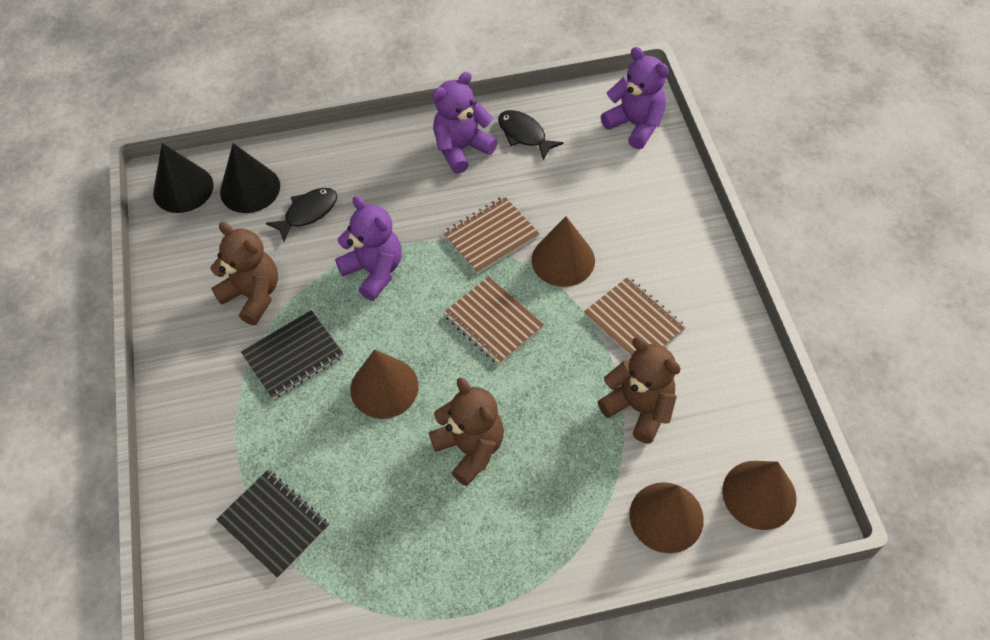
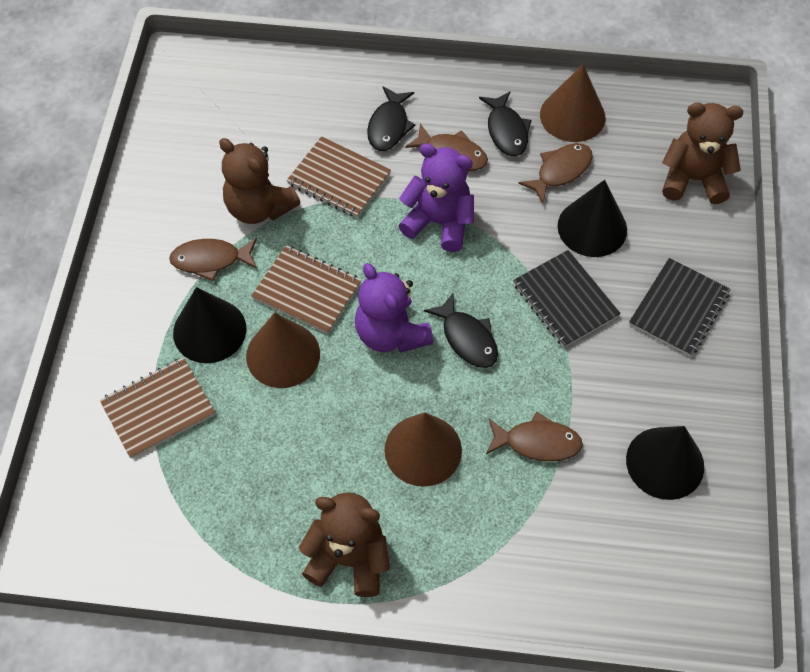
black cone: [153,143,214,213] [220,143,280,213] = 2 -> [173,287,247,363] [557,180,627,257] [626,426,704,500] = 3
black fish: [266,188,337,242] [498,110,563,160] = 2 -> [367,86,415,151] [424,293,498,368] [479,91,532,156] = 3
brown cone: [351,349,419,419] [532,216,595,287] [629,482,704,553] [722,461,797,530] = 4 -> [246,312,320,388] [385,412,462,487] [540,64,605,142] = 3
brown fish: none = 0 -> [169,238,257,281] [405,123,488,171] [486,412,583,461] [518,143,593,203] = 4
purple teddy bear: [335,196,402,301] [432,72,498,174] [601,47,669,149] = 3 -> [355,263,434,353] [399,143,474,252] = 2

